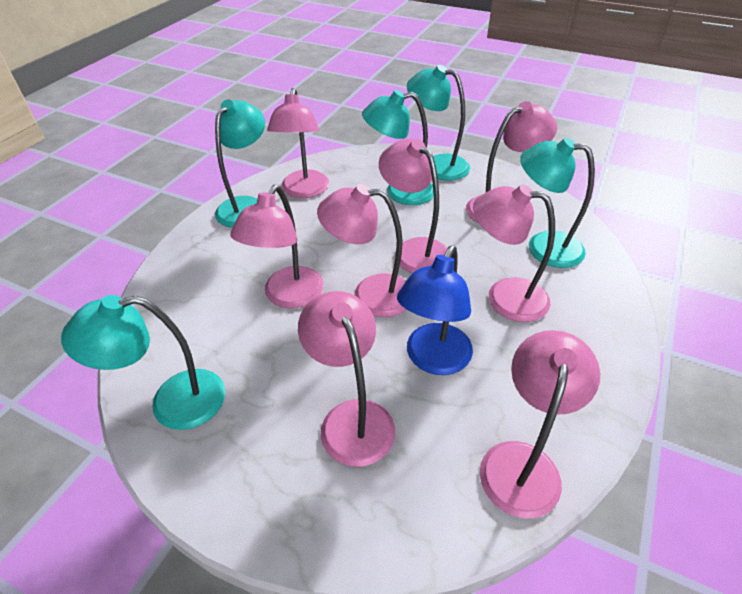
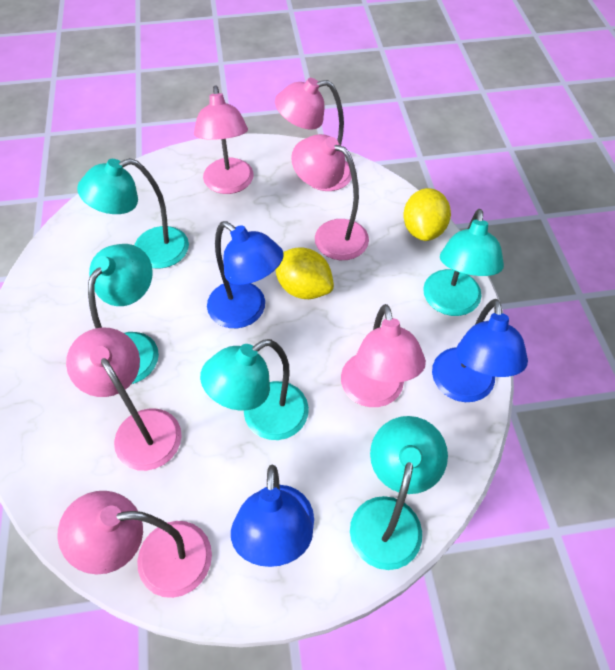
blue lamp: [397,245,473,375] = 1 -> [207,221,284,328] [231,465,314,567] [432,299,528,402] = 3
pink lamp: [230,185,324,308] [267,88,329,198] [298,291,395,467] [317,184,407,317] [379,139,447,273] [466,101,557,223] [473,184,555,322] [480,330,600,518] = 8 -> [57,491,212,598] [66,327,182,471] [194,85,254,194] [275,78,352,191] [291,134,369,260] [341,304,426,407] = 6
yellow lemon: none = 0 -> [275,248,334,299] [403,188,451,241] = 2

